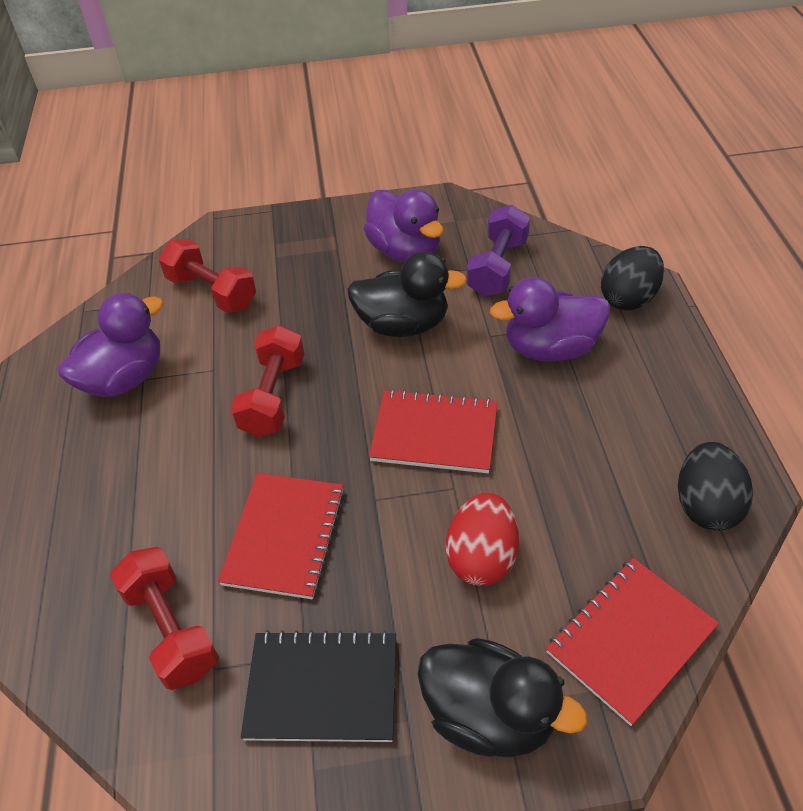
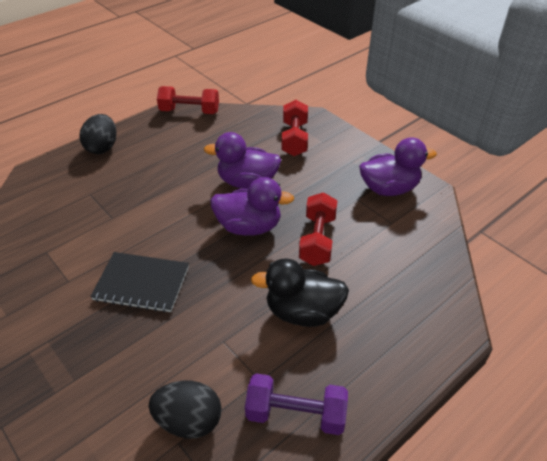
black duck: [347,251,467,337] [417,638,587,758] = 2 -> [251,258,349,327] = 1
red egg: [446,493,519,586] = 1 -> none = 0
red notebook: [218,473,345,599] [369,389,498,473] [546,558,719,726] = 3 -> none = 0

